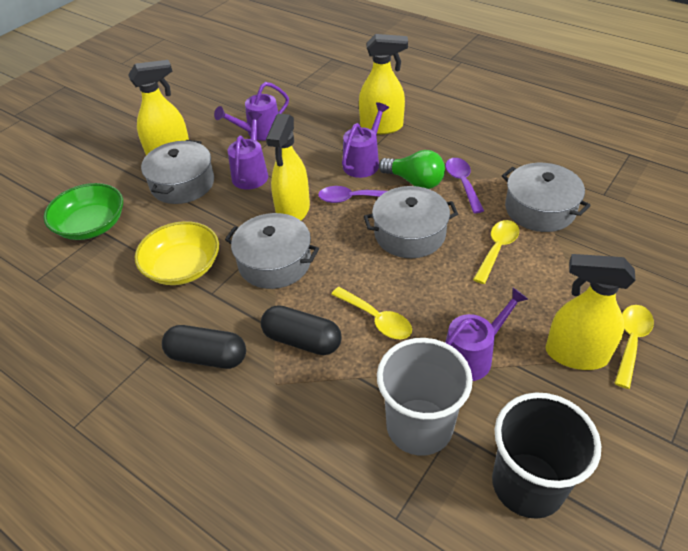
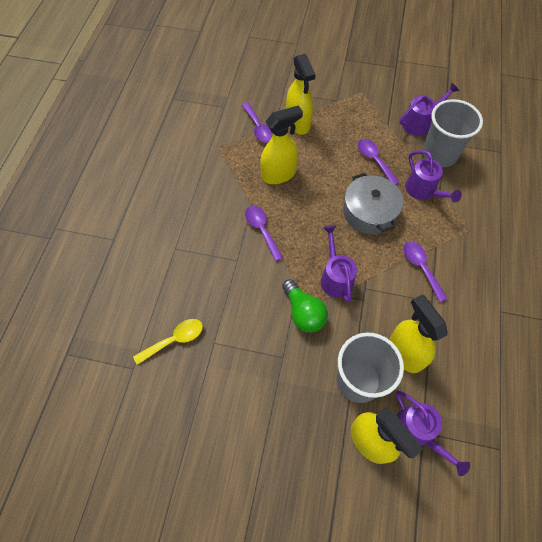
black capsule: [162,325,246,369] [261,305,342,355] = 2 -> none = 0
black cup: [492,393,601,519] = 1 -> none = 0
green bowl: [43,183,123,240] = 1 -> none = 0
grey cup: [377,338,473,456] = 1 -> [337,333,404,403] [422,99,483,167] = 2
grey pot: [141,140,214,204] [225,213,319,289] [364,186,458,258] [502,163,591,232] = 4 -> [343,173,403,234] = 1
purple spoon: [318,186,387,203] [445,158,484,213] = 2 -> [242,102,273,143] [245,206,283,261] [358,139,400,185] [403,241,448,302] = 4
yellow bowl: [135,221,219,285] = 1 -> none = 0
yellow spoon: [332,287,412,339] [473,220,519,284] [614,305,654,389] = 3 -> [133,319,203,365] = 1

